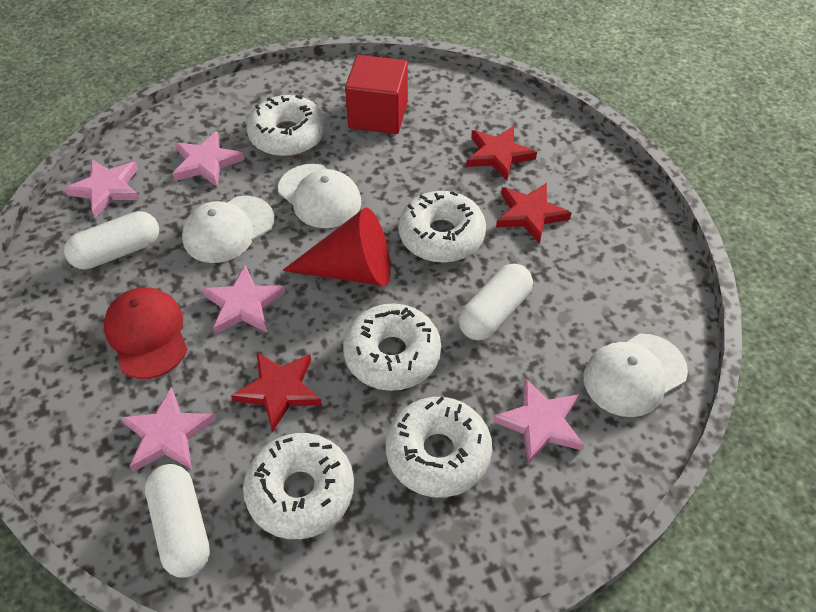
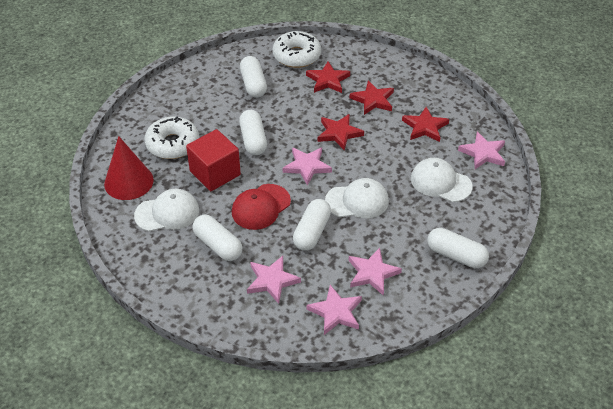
red star: [231,352,322,432] [466,126,537,181] [496,183,572,244] = 3 -> [306,61,350,93] [317,114,364,150] [350,81,394,115] [402,107,449,142] = 4
white capsule: [64,211,159,269] [145,464,210,578] [459,263,533,340] = 3 -> [193,215,243,261] [239,110,267,155] [240,56,267,98] [293,199,331,251] [427,228,489,268] = 5
white donut: [243,433,354,539] [247,95,326,157] [343,304,441,391] [386,396,492,497] [398,191,486,263] = 5 -> [144,116,199,159] [272,31,321,68] = 2

